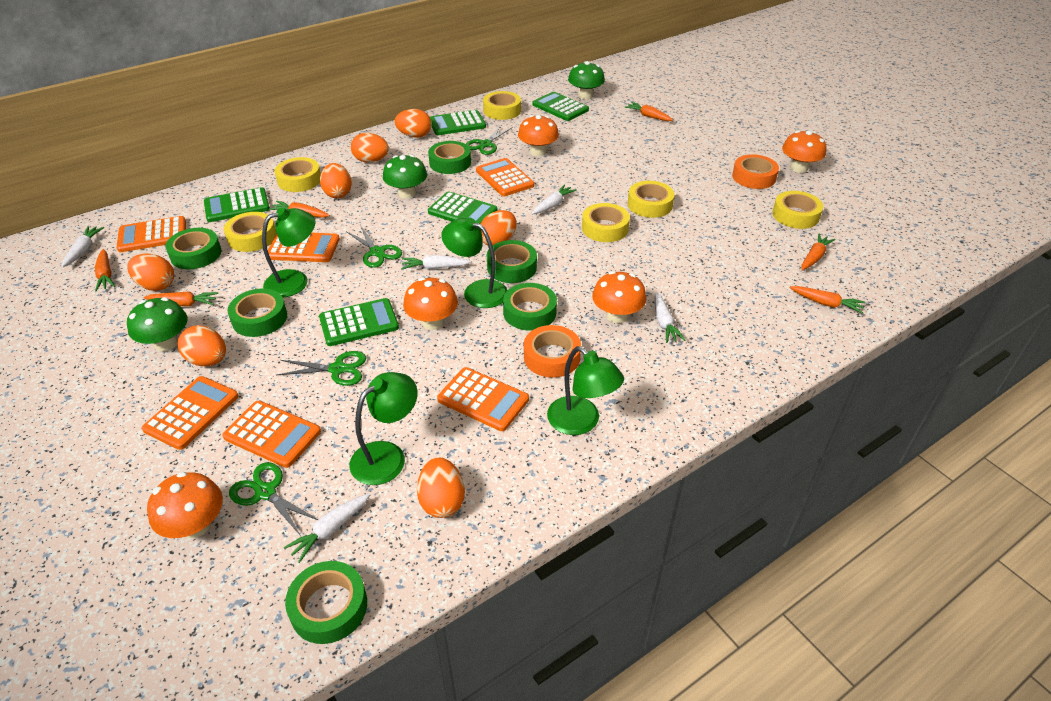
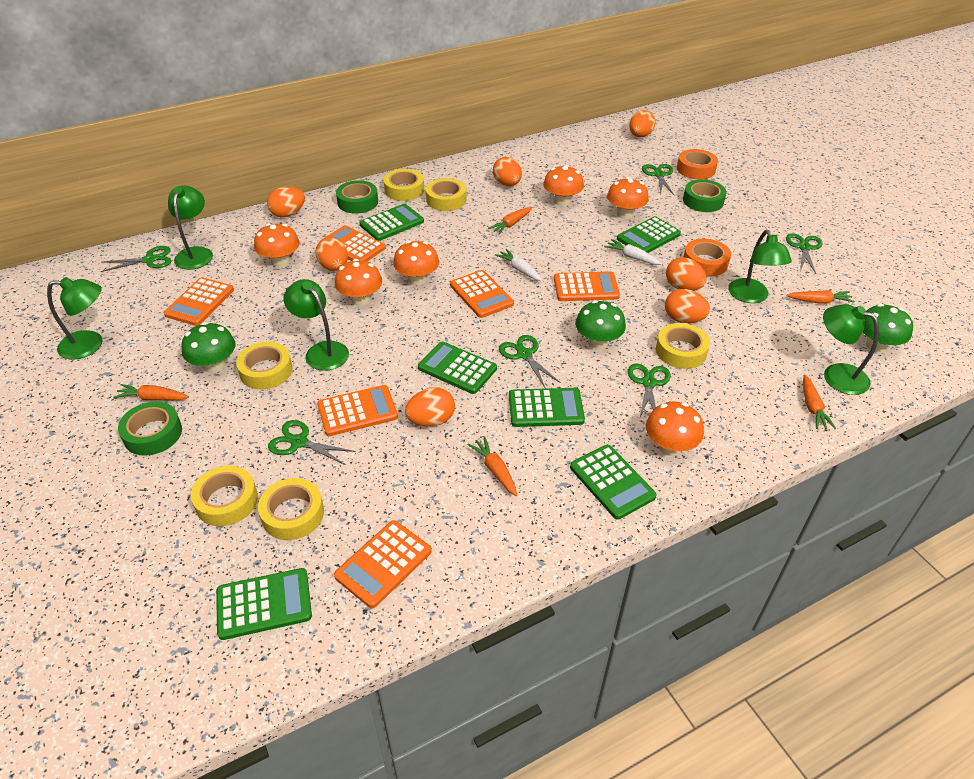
green calculator: [204,187,270,222] [319,298,399,346] [428,192,498,224] [430,110,486,135] [533,92,589,121] = 5 -> [216,568,312,640] [360,204,424,241] [418,341,497,394] [509,388,585,427] [570,445,657,520] [617,216,681,253] = 6
green lamp: [262,208,315,297] [349,372,418,485] [441,218,508,308] [547,346,624,435] = 4 -> [47,277,102,360] [168,185,213,270] [284,279,349,371] [728,230,792,303] [823,304,879,395] = 5
green scissors: [229,462,318,536] [277,351,366,386] [346,225,402,268] [466,125,513,155] = 4 -> [101,246,171,272] [268,420,356,465] [499,335,561,387] [628,363,671,420] [642,164,674,195] [786,233,823,274] = 6
green tape: [165,228,221,269] [227,289,287,337] [285,561,367,644] [428,141,471,174] [487,240,537,283] [503,283,557,330] = 6 -> [118,402,182,456] [336,180,378,214] [683,179,727,212] = 3
orange carrot: [95,249,115,292] [144,291,219,306] [269,201,330,218] [625,102,673,121] [790,286,865,314] [801,234,836,270] = 6 -> [113,384,189,400] [467,436,517,496] [488,207,532,234] [787,290,855,304] [803,374,836,429] = 5
orange mushroom: [147,472,223,538] [403,277,458,330] [518,115,559,156] [592,271,646,323] [782,131,826,173] = 5 -> [254,223,300,267] [335,259,382,306] [393,241,439,286] [543,165,584,206] [607,177,649,219] [646,402,704,456] = 6
white carrot: [62,226,104,267] [284,493,370,563] [401,255,471,269] [532,184,577,214] [655,292,685,343] = 5 -> [495,249,542,281] [604,239,662,265] = 2

